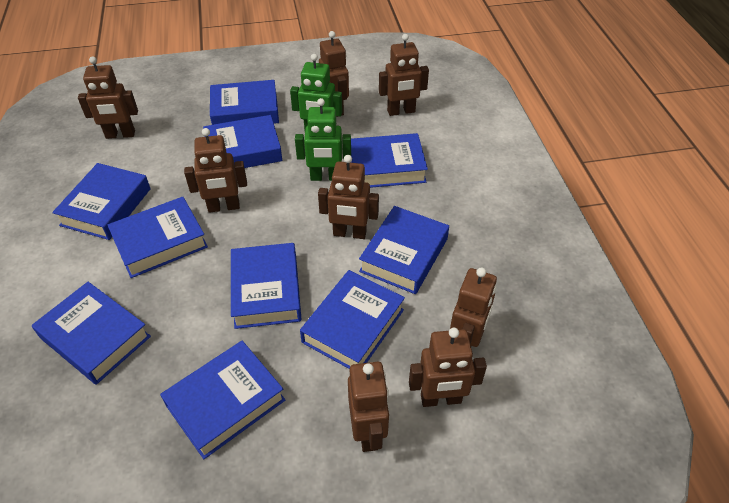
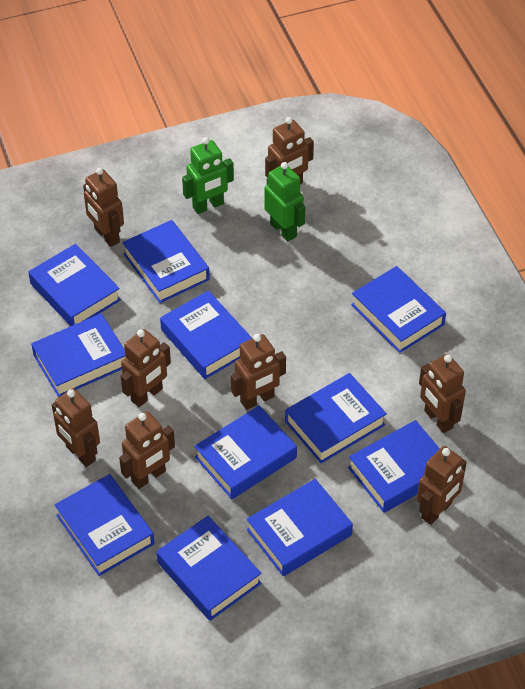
blue book: [32,282,151,385] [52,163,151,240] [108,197,208,278] [160,341,285,459] [203,115,282,168] [210,80,279,125] [231,243,301,329] [300,270,405,369] [351,133,428,188] [359,206,449,294] = 10 -> [28,244,121,326] [31,313,125,397] [54,474,155,576] [122,220,210,303] [156,516,261,621] [160,291,252,379] [194,406,297,499] [247,479,353,576] [285,373,387,463] [348,420,440,513] [351,266,446,353] = 11

